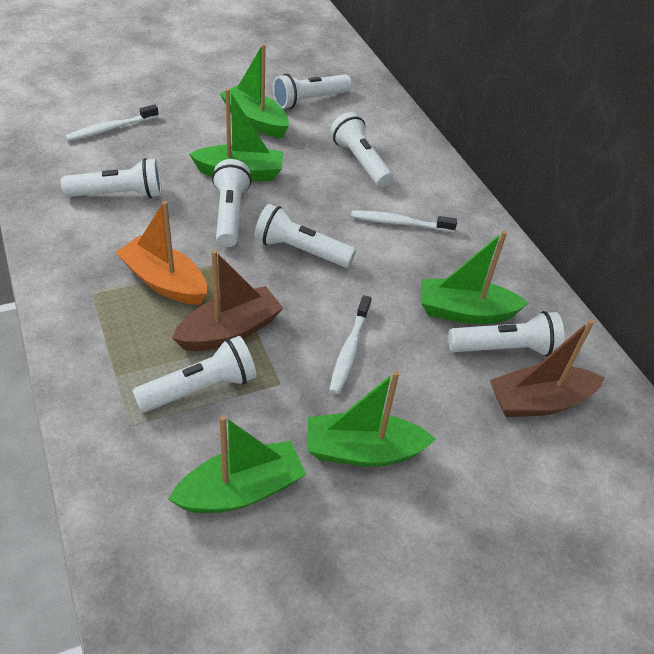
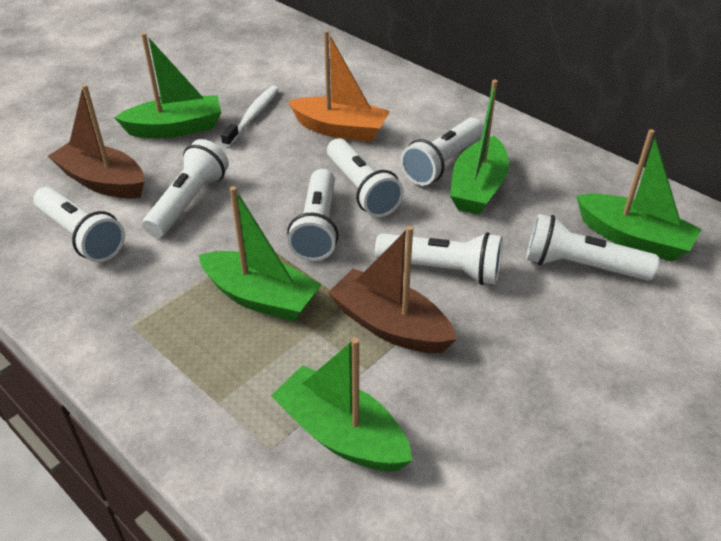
white toothbrush: [65,104,159,141] [329,295,372,394] [351,210,457,232] = 3 -> [221,86,279,147] = 1

